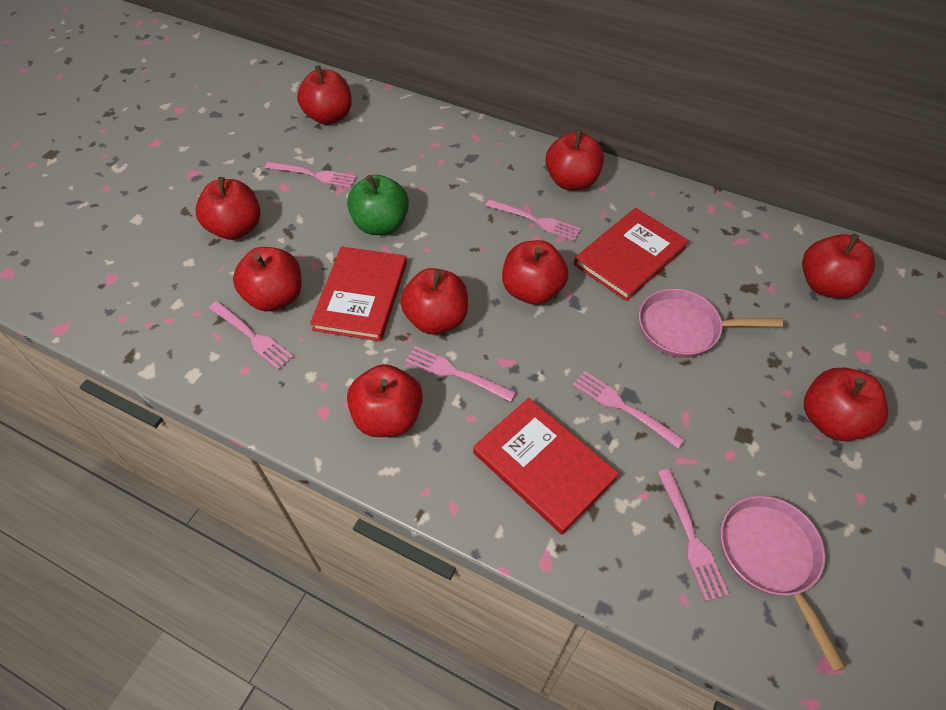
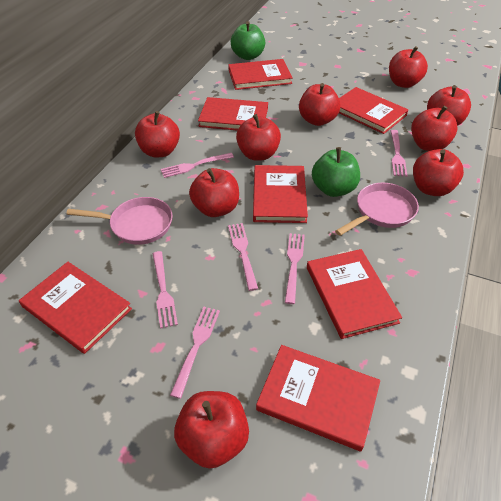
green apple: [347,175,409,235] = 1 -> [231,21,265,60] [312,147,360,197] = 2
red book: [310,246,407,341] [473,398,619,535] [574,208,689,301] = 3 -> [19,262,132,354] [198,97,268,131] [228,59,293,90] [253,165,308,223] [256,345,380,451] [307,249,402,339] [339,87,408,134] = 7

